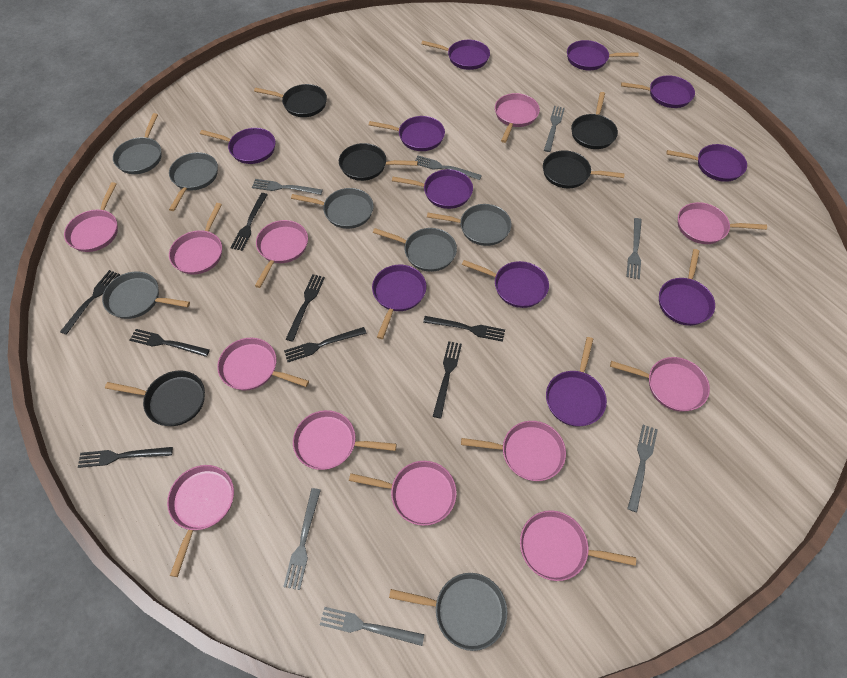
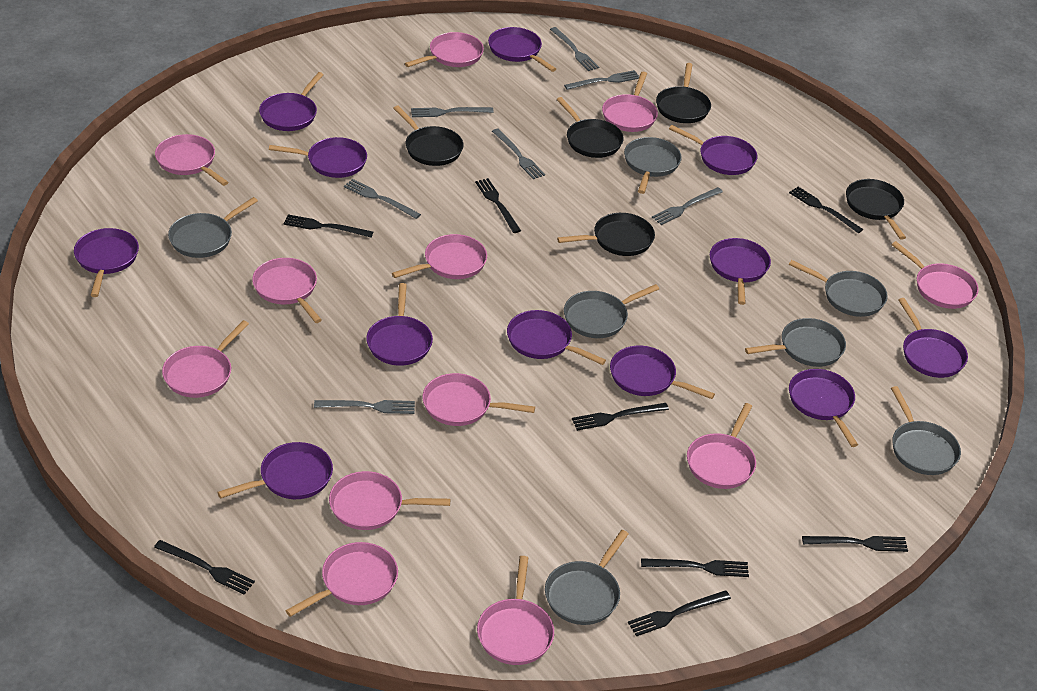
purple pan: [200,128,276,164] [369,116,445,151] [372,265,426,339] [392,169,473,209] [421,40,490,70] [462,260,549,308] [546,337,607,427] [567,40,639,70] [621,75,695,108] [659,249,715,326] [666,144,747,182] = 11 -> [74,228,139,297] [217,442,333,499] [259,72,324,131] [269,137,367,178] [366,283,433,366] [488,27,556,72] [507,310,606,365] [610,346,715,399] [669,125,757,175] [710,238,771,305] [789,369,858,447] [898,298,968,378] = 12

